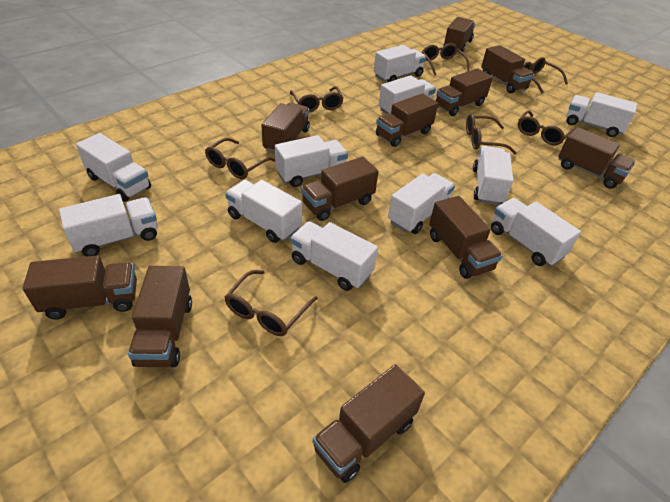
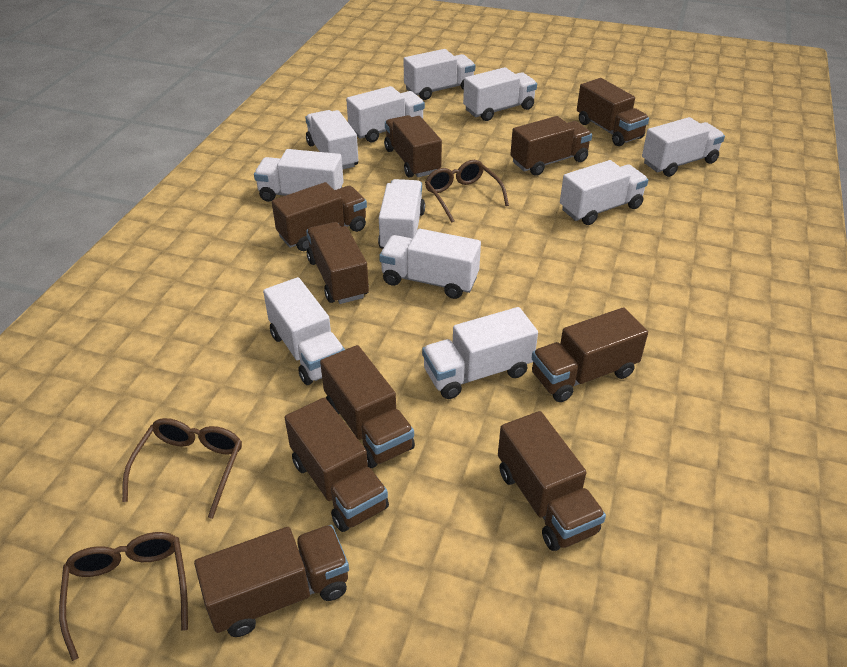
brown glasses: [205,138,275,179] [225,270,318,336] [290,86,344,112] [422,43,470,75] [466,114,517,154] [518,110,575,145] [523,57,568,93] = 7 -> [59,532,188,661] [122,418,242,519] [425,160,509,223] = 3
brown truck: [23,256,137,319] [128,266,192,367] [261,103,310,153] [301,157,379,221] [313,364,425,483] [376,93,438,147] [429,196,502,279] [435,68,493,116] [443,17,475,52] [481,45,534,93] [558,127,635,189] = 11 -> [194,525,349,637] [272,182,367,251] [285,398,389,532] [306,222,369,304] [320,345,415,468] [384,115,442,178] [498,411,606,551] [510,116,592,176] [532,307,648,402] [577,78,649,146] = 10

